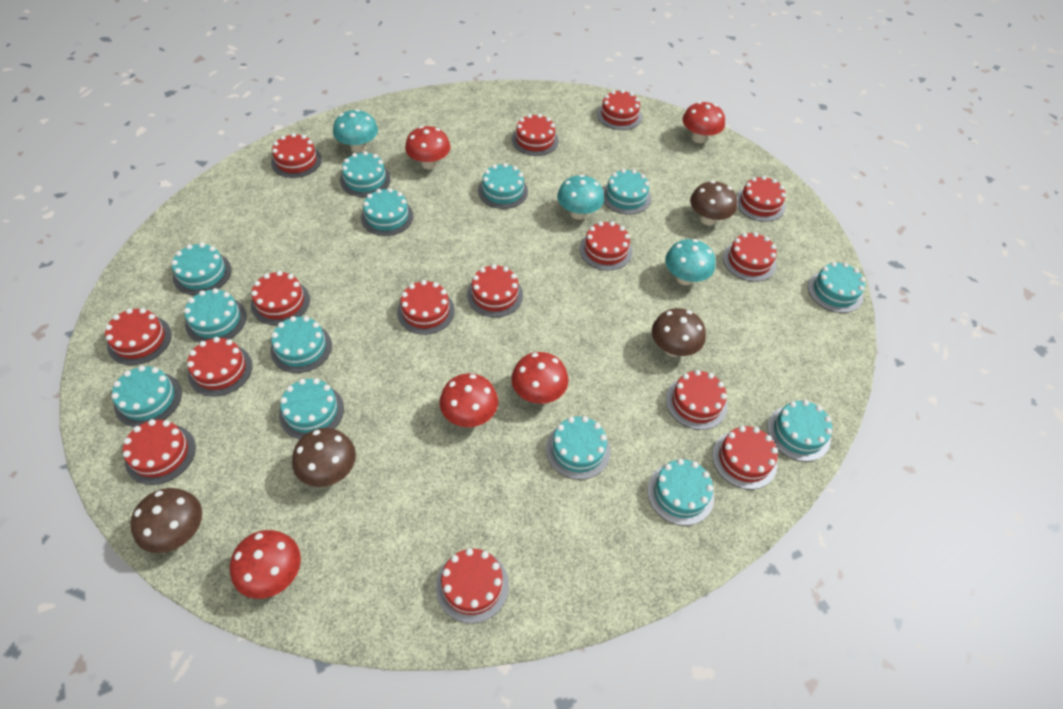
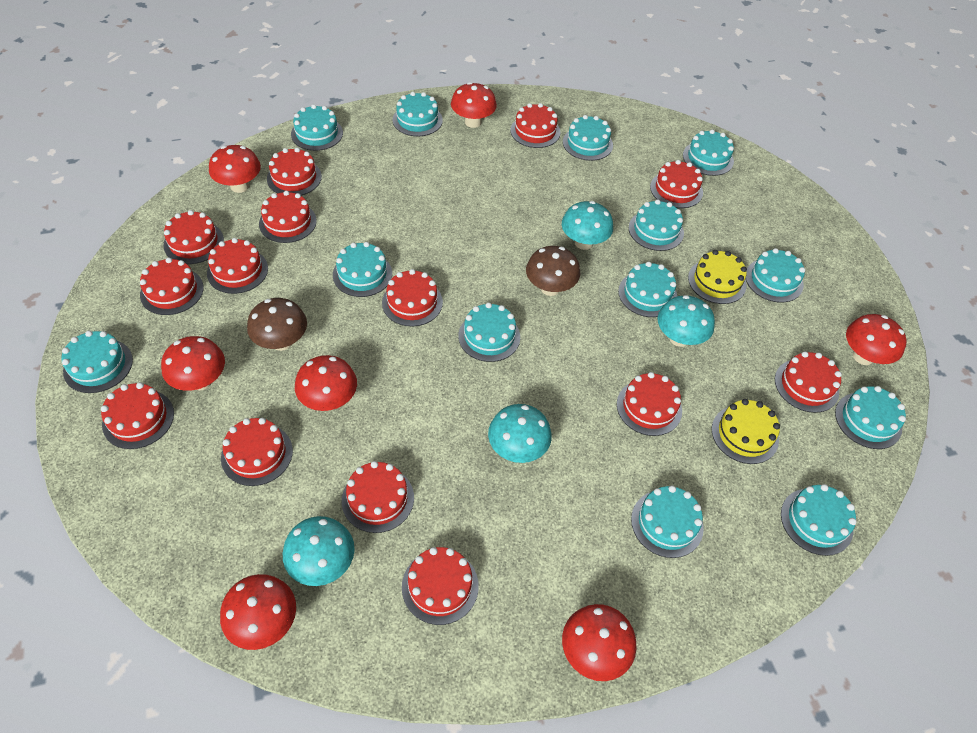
brown mushroom: [130,488,202,553] [292,428,356,487] [652,308,706,357] [690,181,737,225] = 4 -> [247,298,307,351] [526,246,580,296] = 2
red cake: [105,308,172,365] [123,419,196,485] [187,337,252,396] [251,271,310,325] [271,133,322,178] [397,280,455,335] [436,548,509,623] [467,264,523,317] [512,114,559,156] [580,221,632,270] [597,89,642,130] [666,370,727,430] [712,426,778,490] [723,232,777,282] [736,176,786,222] = 15 -> [101,382,174,449] [140,258,204,315] [163,210,224,264] [207,238,268,294] [221,418,293,486] [259,191,317,243] [267,148,322,195] [342,461,414,533] [382,269,443,327] [402,547,479,625] [510,103,560,148] [617,372,682,436] [650,160,703,208] [775,351,842,413] = 14
red mushroom: [230,530,301,599] [405,126,450,169] [440,373,498,427] [511,352,568,404] [682,102,725,143] = 5 -> [161,336,225,391] [209,145,261,193] [220,574,296,650] [295,355,357,411] [451,82,497,128] [562,604,637,681] [846,314,907,365] = 7
turquoise mushroom: [333,109,378,153] [557,174,604,220] [665,239,715,285] = 3 -> [283,516,355,586] [488,404,552,463] [562,201,613,250] [658,295,715,347] = 4
yellow cake: none = 0 -> [688,250,747,304] [712,399,780,464] = 2

